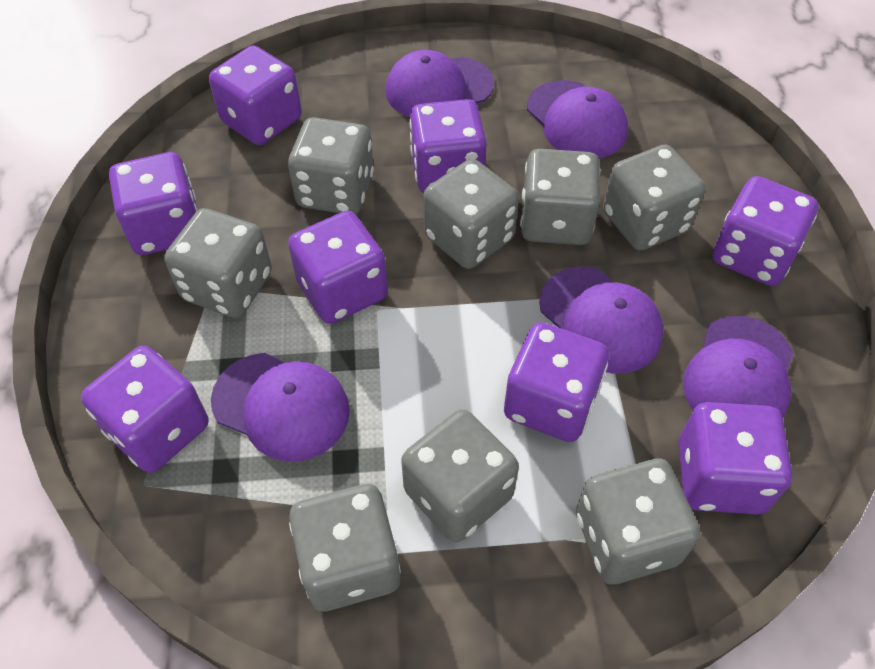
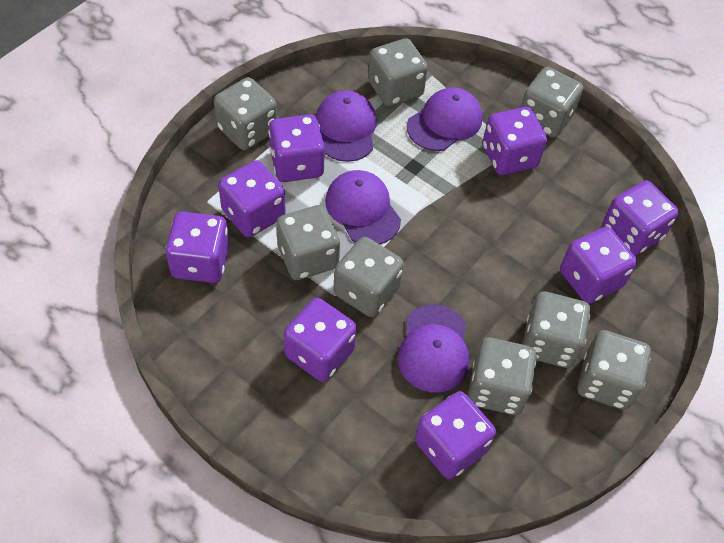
purple cap: [211,353,350,462] [385,50,494,117] [527,80,628,158] [539,267,664,373] [683,316,793,418] = 5 -> [316,90,377,162] [325,170,401,244] [398,305,469,392] [407,87,483,151] = 4

